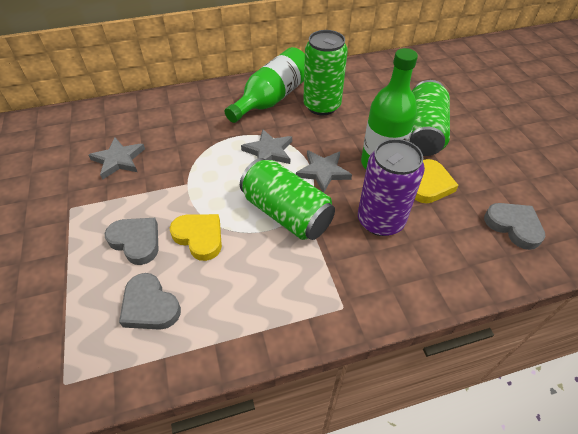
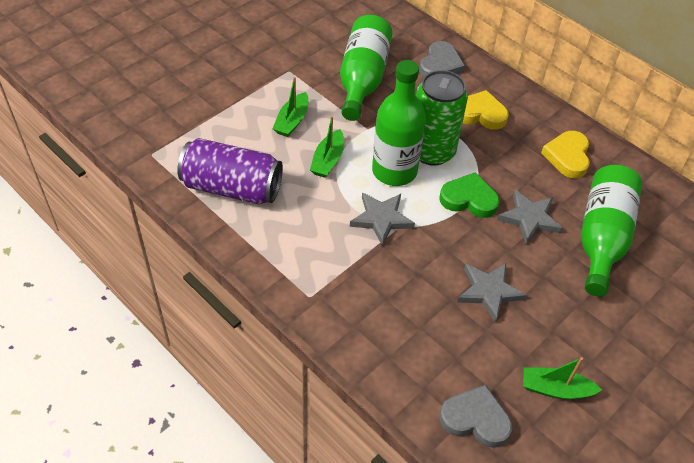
green boat: none = 0 -> [272,77,309,137] [310,116,344,178] [523,357,602,399] = 3
green bottle: [225,47,305,123] [361,48,418,169] = 2 -> [340,15,393,121] [372,60,426,186] [581,165,642,296] = 3
green can: [240,158,335,240] [303,30,348,115] [409,80,450,156] = 3 -> [416,70,468,166] = 1
green heart: none = 0 -> [440,172,500,218] = 1
grey heart: [105,218,158,265] [119,273,181,330] [484,203,545,250] = 3 -> [419,41,465,78] [439,384,512,448] = 2

